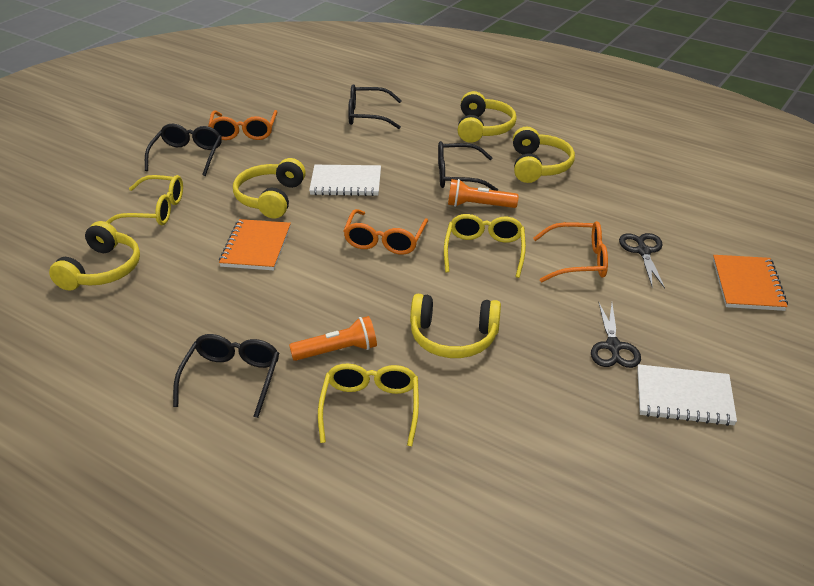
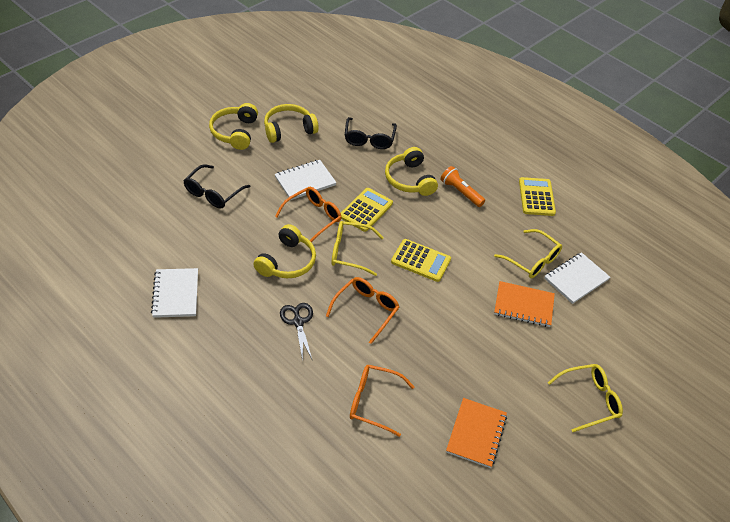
black glasses: [145,124,222,176] [173,334,279,418] [348,84,402,129] [438,141,498,191] = 4 -> [183,164,250,209] [345,117,397,149] = 2
black scissors: [591,301,641,368] [619,233,665,289] = 2 -> [280,303,313,361] = 1
orange flashlight: [289,316,377,361] [448,179,519,208] = 2 -> [441,166,485,207] = 1
white notebook: [309,165,381,196] [637,364,737,426] = 2 -> [151,268,198,318] [275,160,337,200] [544,252,610,304] = 3
yellow calculator: none = 0 -> [341,188,393,232] [391,239,451,282] [519,177,556,216] = 3
yellow headphones: [49,221,140,291] [233,158,306,218] [410,294,501,358] [458,91,517,143] [513,127,575,183] = 5 -> [209,103,258,150] [253,224,316,278] [264,104,319,143] [385,147,438,196] = 4

